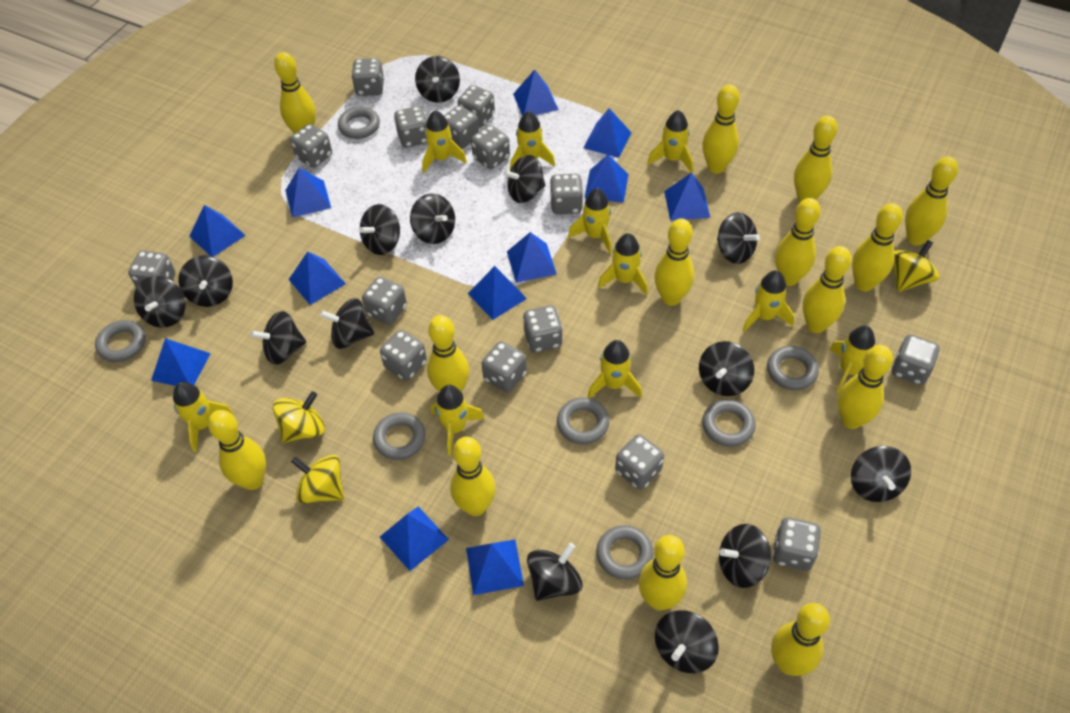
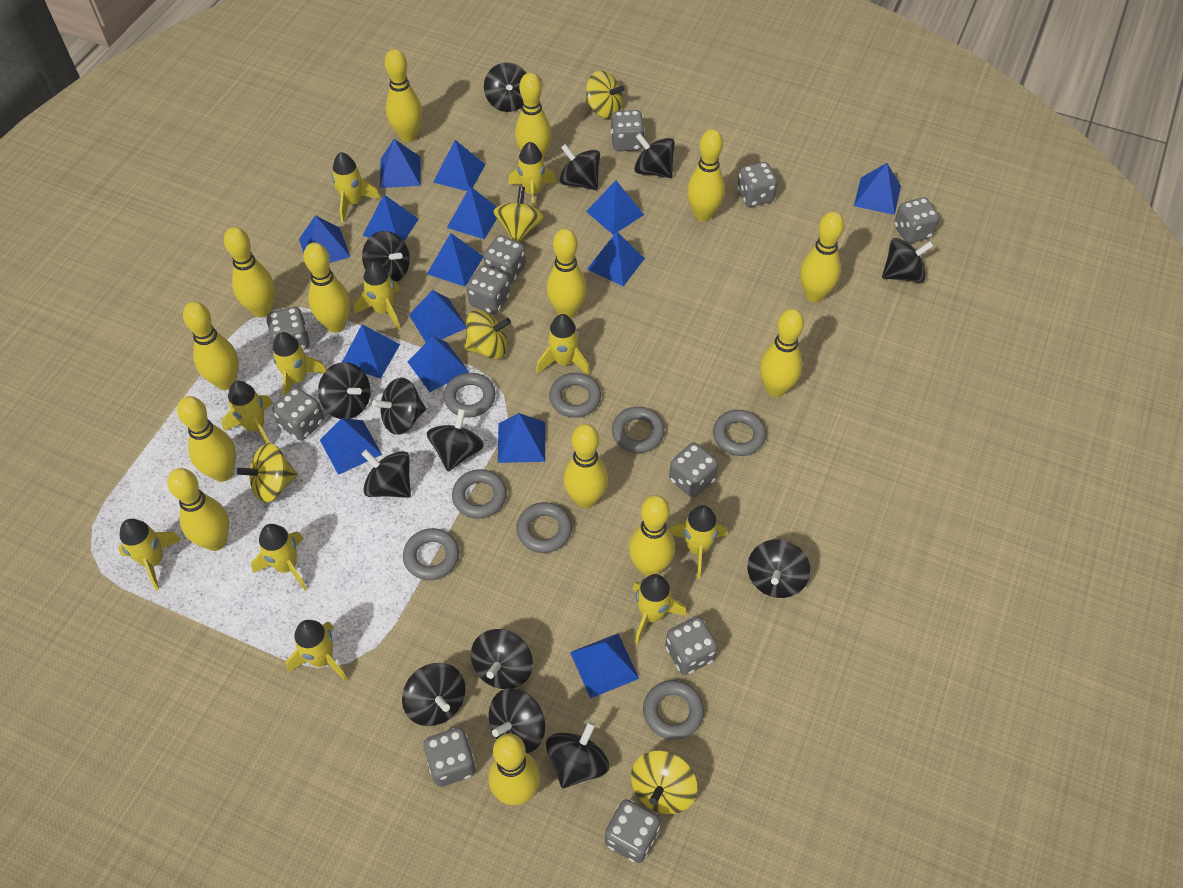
blue pyramid: [151,338,211,386] [189,205,246,257] [285,168,331,218] [288,251,346,305] [380,507,449,571] [466,539,524,595] [468,266,527,320] [507,232,557,283] [513,69,559,116] [583,109,632,158] [584,155,629,203] [664,173,710,221] = 12 -> [299,215,350,263] [320,418,382,475] [342,324,400,379] [362,195,419,241] [380,139,421,188] [408,336,469,392] [409,290,466,342] [427,233,483,287] [433,140,486,191] [447,186,497,239] [498,413,545,463] [570,633,639,699] [586,180,644,235] [587,232,645,286] [854,163,901,215] = 15
grey dice: [128,250,175,288] [290,124,332,168] [351,58,384,96] [362,277,407,325] [380,330,427,381] [394,106,427,148] [444,105,479,149] [458,85,495,127] [471,125,510,169] [482,341,527,392] [523,306,563,352] [550,174,583,214] [615,434,664,490] [772,517,821,571] [892,335,940,385] = 15 -> [266,307,310,350] [272,387,324,440] [424,728,476,787] [467,265,510,314] [483,235,526,284] [605,799,661,863] [611,110,645,151] [665,617,718,675] [669,443,718,498] [737,162,778,207] [894,197,939,243] = 11
grey ring: [95,320,146,362] [338,107,380,139] [373,412,426,460] [557,398,609,444] [596,525,654,580] [702,399,756,447] [767,346,819,390] = 7 -> [403,528,459,580] [443,373,496,418] [452,469,507,519] [516,502,572,553] [549,373,601,418] [612,407,665,453] [643,680,704,740] [713,410,766,456] = 8
yellow rocket: [173,382,233,452] [422,110,467,173] [431,385,485,456] [510,111,555,170] [568,188,612,254] [588,340,642,398] [598,233,648,295] [647,110,693,173] [743,270,795,332] [829,325,875,394] = 10 -> [118,519,182,591] [222,381,273,444] [251,524,307,590] [272,332,327,396] [286,620,348,682] [332,152,381,223] [354,262,400,330] [508,142,557,207] [536,314,590,376] [633,574,687,644] [670,505,727,579] = 11
yellow spinning top: [273,391,325,443] [291,455,344,504] [893,240,939,292] = 3 -> [237,443,298,503] [464,310,511,359] [493,186,544,242] [586,71,624,119] [631,750,697,814] = 5

